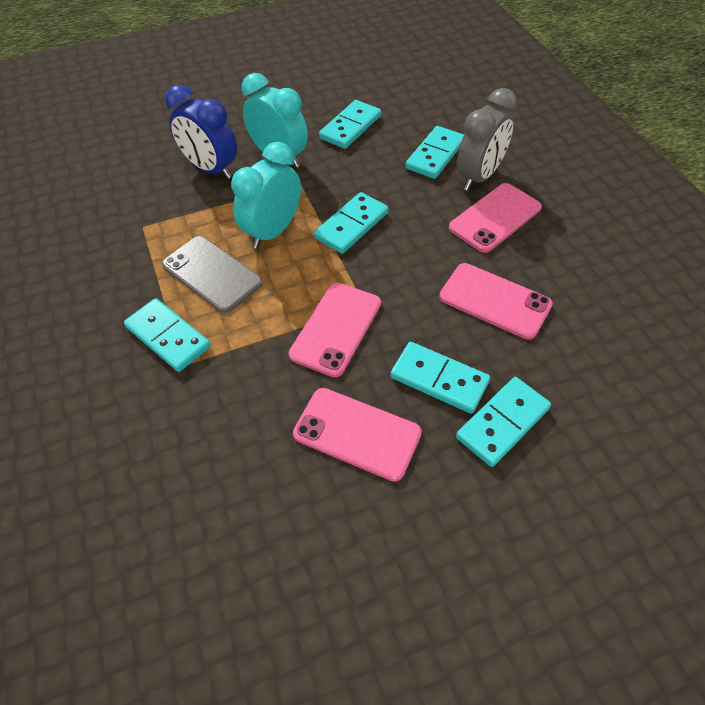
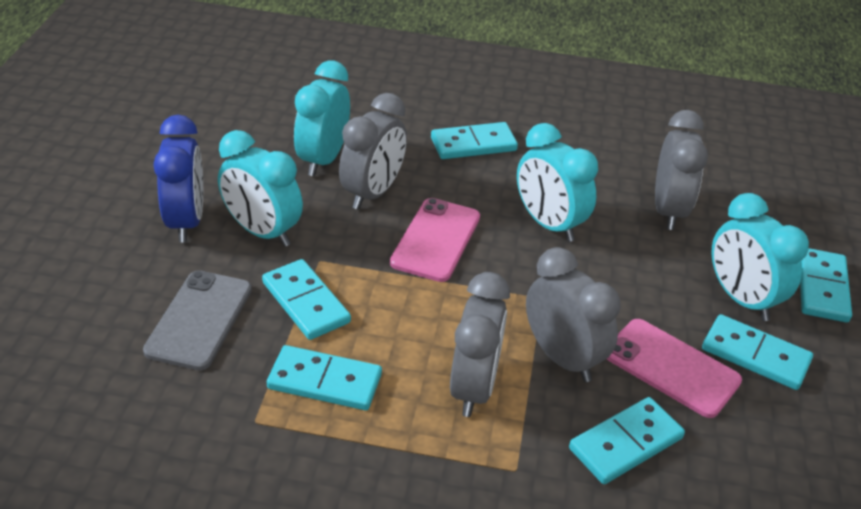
grey clock: [457,88,517,191] = 1 -> [339,93,407,210] [450,272,510,417] [526,247,620,382] [655,110,708,230] = 4
pink phone: [289,283,381,377] [293,388,422,482] [439,263,553,340] [449,183,542,253] = 4 -> [390,198,480,282] [607,319,742,418] = 2
turquoise clock: [231,142,301,249] [242,73,308,168] = 2 -> [218,130,303,247] [294,60,350,176] [517,123,598,242] [711,193,809,321] = 4

